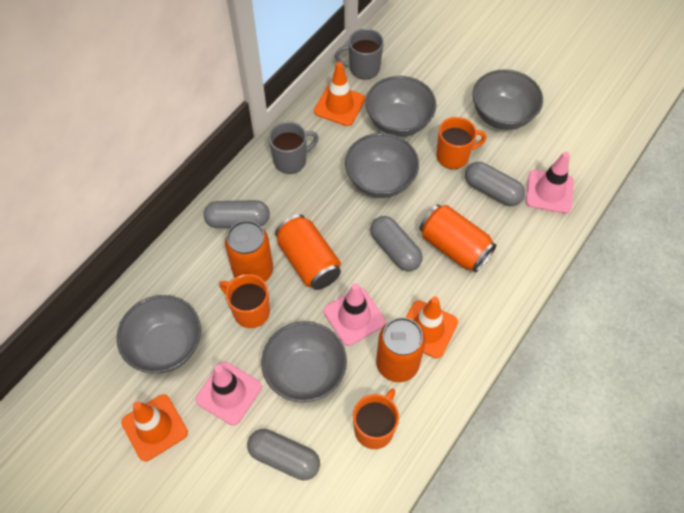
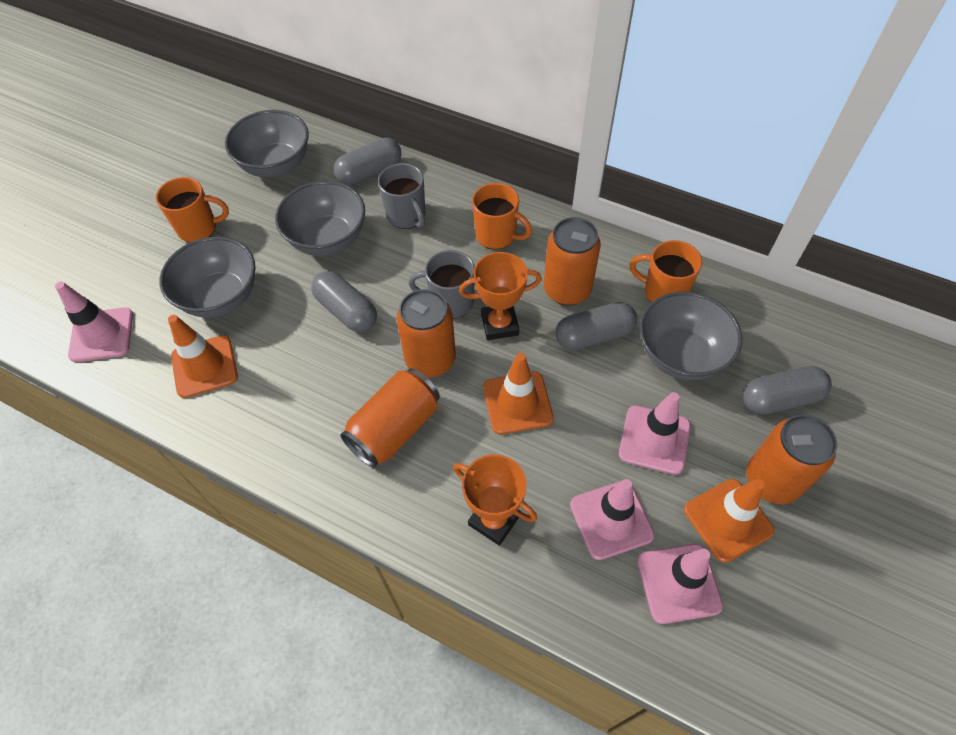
grey bowl: [117,295,201,373] [261,321,347,403] [345,133,419,198] [366,76,437,137] [473,69,543,130] = 5 -> [160,237,256,318] [225,110,309,178] [275,181,365,256] [639,291,742,380] = 4
orange trophy: none = 0 -> [453,454,537,546] [459,252,542,340] = 2
pink traffic cone: [196,362,262,425] [324,283,386,346] [526,152,574,213] = 3 -> [55,282,133,362] [570,479,655,560] [619,392,691,475] [637,544,723,624] = 4

